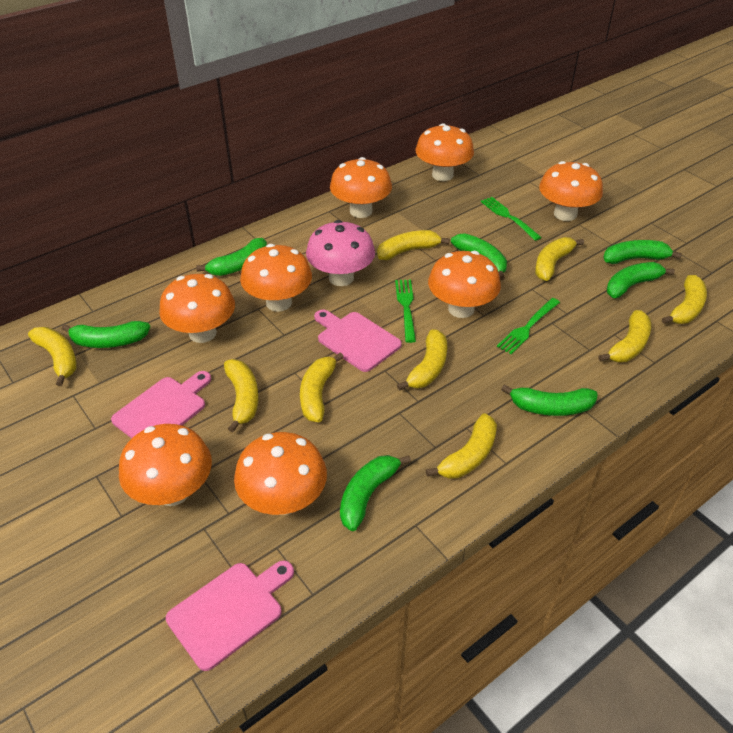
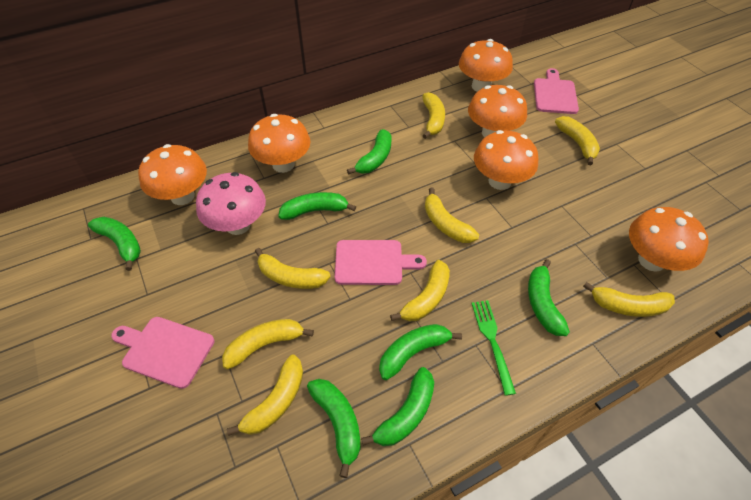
green fork: [395,280,416,343] [481,197,542,241] [497,298,560,354] = 3 -> [471,300,516,396] = 1
orange mushroom: [119,424,212,506] [159,274,235,343] [234,432,327,515] [240,244,312,312] [330,157,392,218] [415,123,474,181] [428,251,501,318] [539,161,603,221] = 8 -> [138,144,207,205] [248,114,310,173] [459,39,513,92] [468,85,527,138] [474,130,538,190] [629,207,709,272] = 6
yellow banana: [28,327,77,386] [224,359,259,432] [300,352,344,423] [377,230,450,260] [397,329,447,391] [426,413,497,478] [535,237,584,281] [598,310,651,362] [662,275,707,324] = 9 -> [222,319,314,370] [227,354,303,436] [255,248,331,289] [390,260,450,321] [422,92,445,139] [425,188,479,243] [555,116,600,165] [583,282,675,317] = 8

